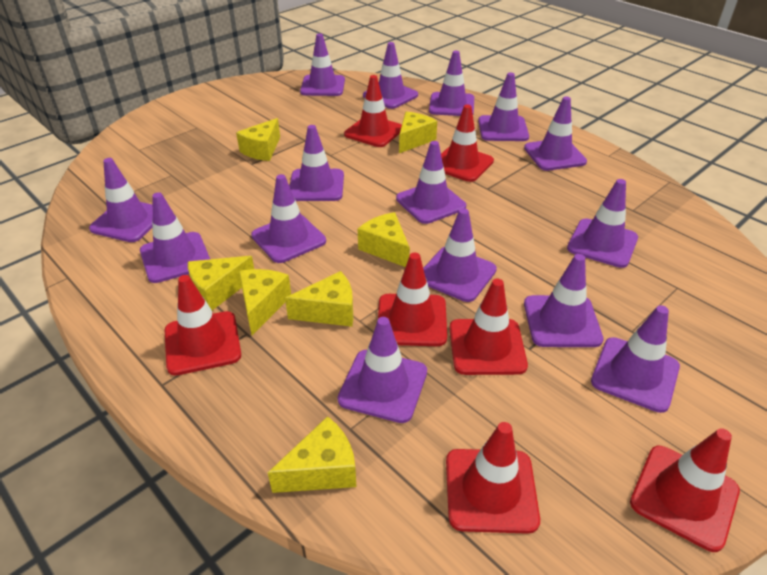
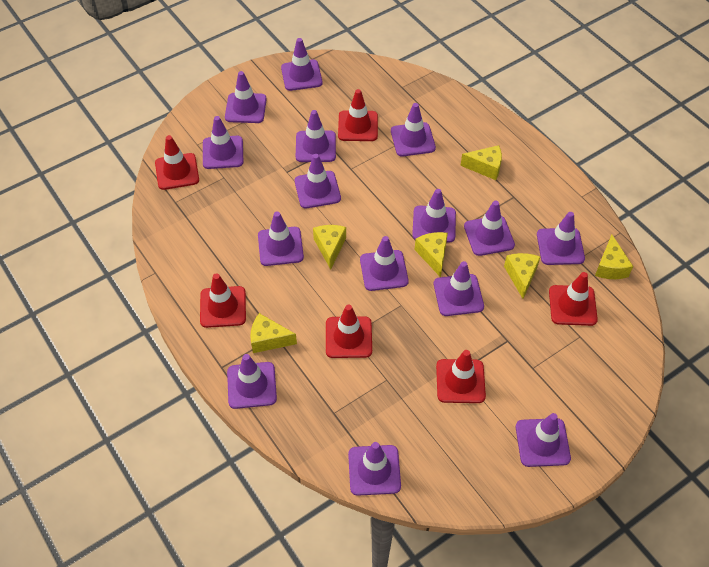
red traffic cone: [165,275,241,376] [344,75,402,147] [378,253,447,346] [441,105,494,182] [446,422,540,534] [449,279,528,375] [630,428,740,552] = 7 -> [155,135,199,190] [200,273,246,328] [326,305,372,358] [338,89,378,141] [436,350,486,403] [549,272,598,326] = 6
yellow cheese: [188,256,254,310] [236,118,280,161] [239,269,291,335] [268,416,356,493] [285,271,353,327] [358,212,410,267] [399,112,437,153] = 7 -> [250,313,297,353] [313,225,346,270] [415,232,448,277] [460,145,502,180] [504,253,540,299] [595,235,633,279] = 6

